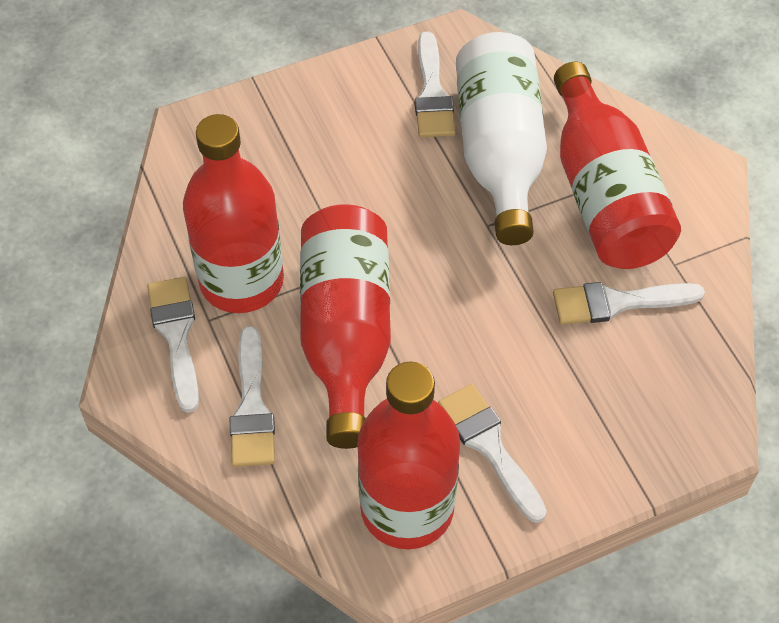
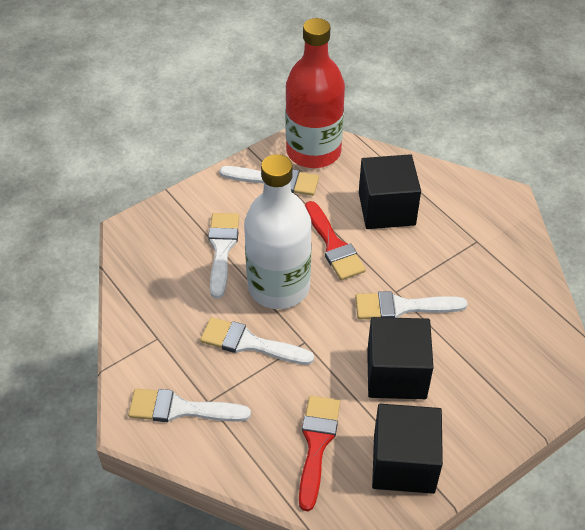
black cube: none = 0 -> [359,154,421,229] [367,317,434,399] [372,404,443,494] = 3
red bottle: [183,114,284,313] [300,204,391,449] [358,362,460,549] [554,62,681,269] = 4 -> [285,18,345,168] = 1
red brush: none = 0 -> [299,396,340,511] [305,201,366,280] = 2

